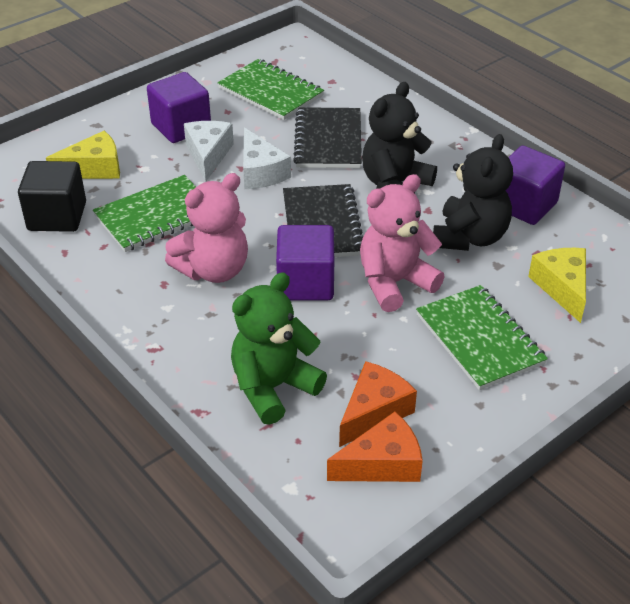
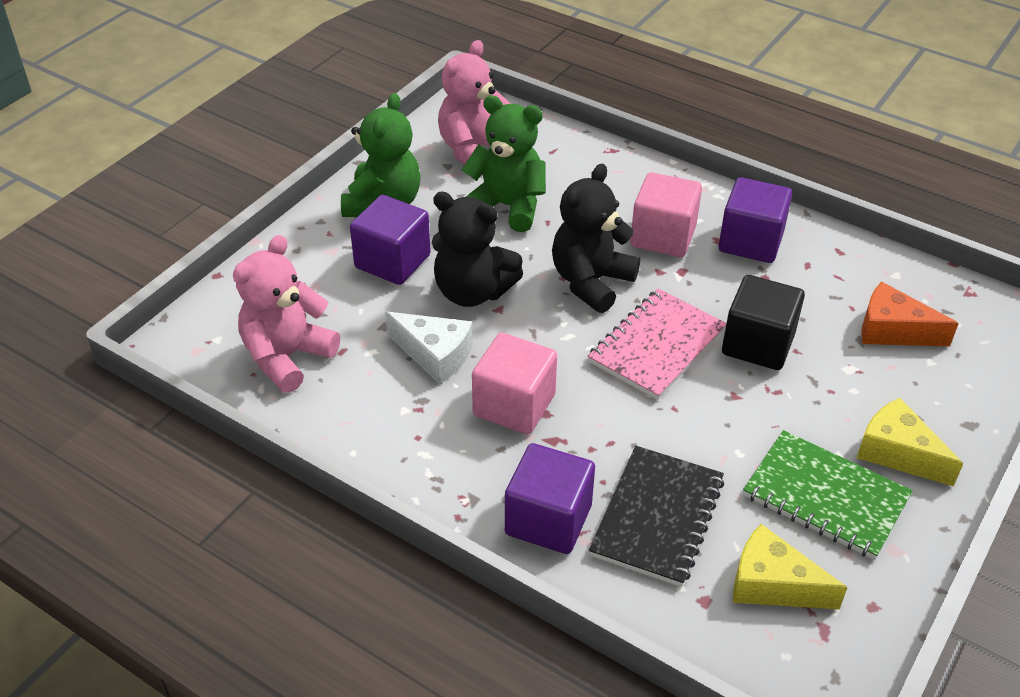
black notebook: [283,184,363,257] [293,107,362,168] = 2 -> [589,446,724,587] = 1
green notebook: [93,175,196,252] [217,59,324,120] [416,285,548,390] = 3 -> [743,430,913,560] = 1
green teddy bear: [231,272,327,425] = 1 -> [341,93,421,217] [462,95,546,232] = 2
orange cheese: [327,412,423,482] [339,361,417,447] = 2 -> [861,282,959,346] = 1
pink cube: none = 0 -> [472,332,557,434] [630,172,702,257] = 2
pink notebook: none = 0 -> [588,289,726,400] = 1
white cheese: [184,121,234,181] [243,128,291,189] = 2 -> [385,312,473,384] = 1

